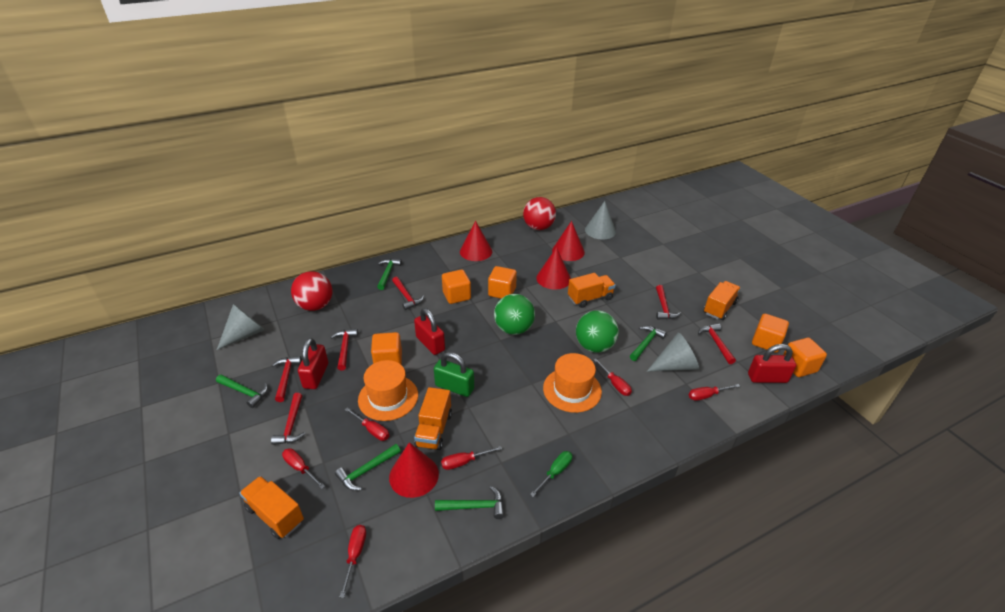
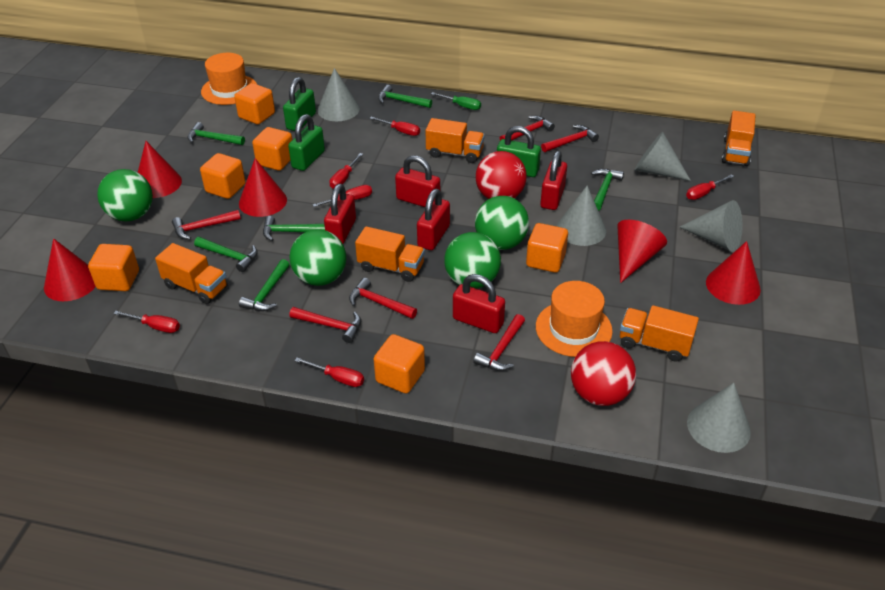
green ball: [494,294,535,335] [576,310,619,353] = 2 -> [97,169,153,222] [290,229,346,286] [444,232,501,289] [475,196,529,250] = 4
green hammer: [216,375,268,408] [335,444,401,491] [377,259,402,290] [435,486,504,519] [630,326,667,361] = 5 -> [187,122,245,145] [194,237,258,272] [239,259,290,311] [263,216,325,241] [378,85,432,108] [591,169,624,211] = 6
green padlock: [434,352,474,397] = 1 -> [283,77,316,131] [288,114,325,171] [497,126,541,177] = 3
grey cone: [217,304,265,350] [585,201,616,239] [647,332,699,372] = 3 -> [317,68,360,121] [557,186,606,246] [634,132,691,181] [680,200,743,252] [687,383,751,453] = 5
orange cube: [371,332,402,365] [442,270,471,304] [488,266,517,299] [752,314,789,353] [783,338,827,377] = 5 -> [88,244,139,291] [200,153,246,199] [234,83,275,124] [252,127,292,171] [374,334,425,393] [526,223,568,273] = 6
orange truck: [239,476,304,539] [414,387,452,450] [568,273,616,308] [703,281,741,320] = 4 -> [155,243,228,304] [355,226,425,282] [425,118,485,163] [620,305,699,362] [722,111,755,166] = 5
red cone: [389,442,439,498] [460,221,492,261] [536,247,571,289] [552,221,585,261] = 4 -> [44,238,96,301] [138,141,182,198] [239,158,287,217] [617,220,667,283] [706,241,761,305] = 5
red padlock: [298,338,328,389] [414,308,445,355] [748,344,796,383] = 3 -> [324,184,356,244] [395,155,440,207] [417,189,450,250] [453,274,505,333] [540,151,567,210] = 5

